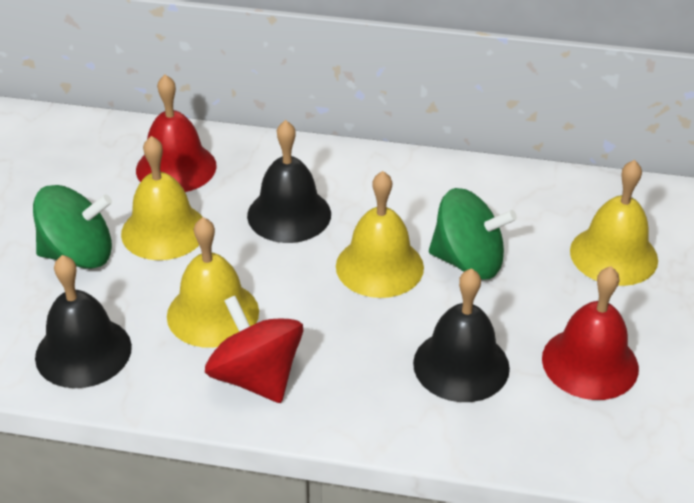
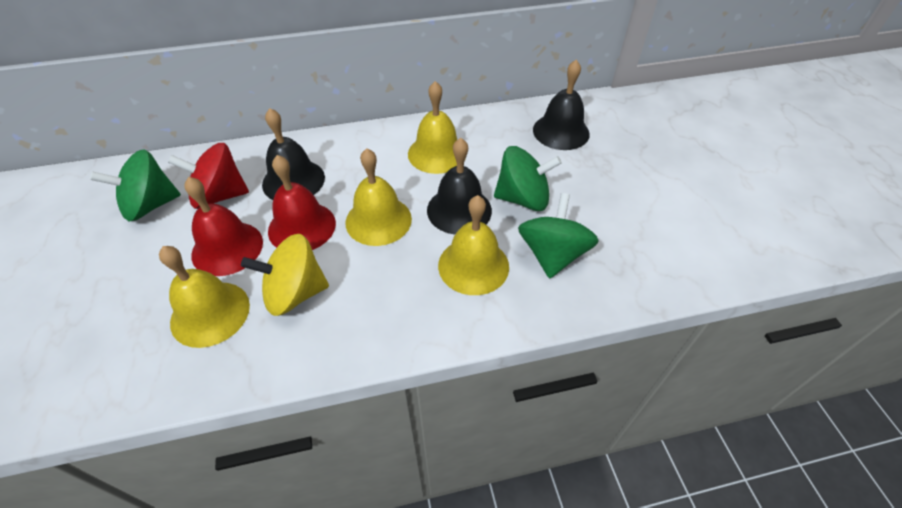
green spinning top: [33,185,112,269] [429,188,517,279] = 2 -> [90,149,181,221] [494,146,562,211] [518,193,599,279] = 3
yellow spinning top: none = 0 -> [241,234,329,316] = 1

